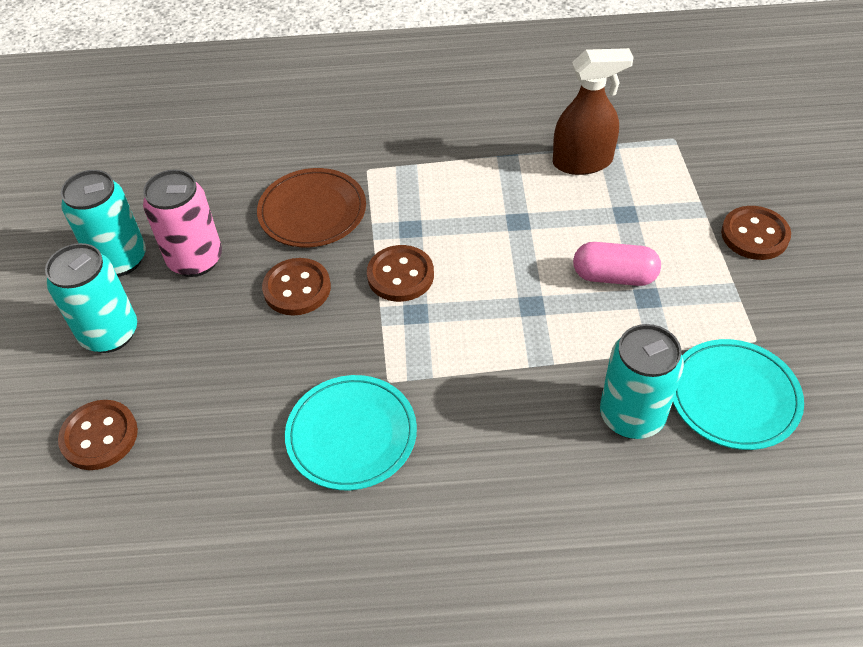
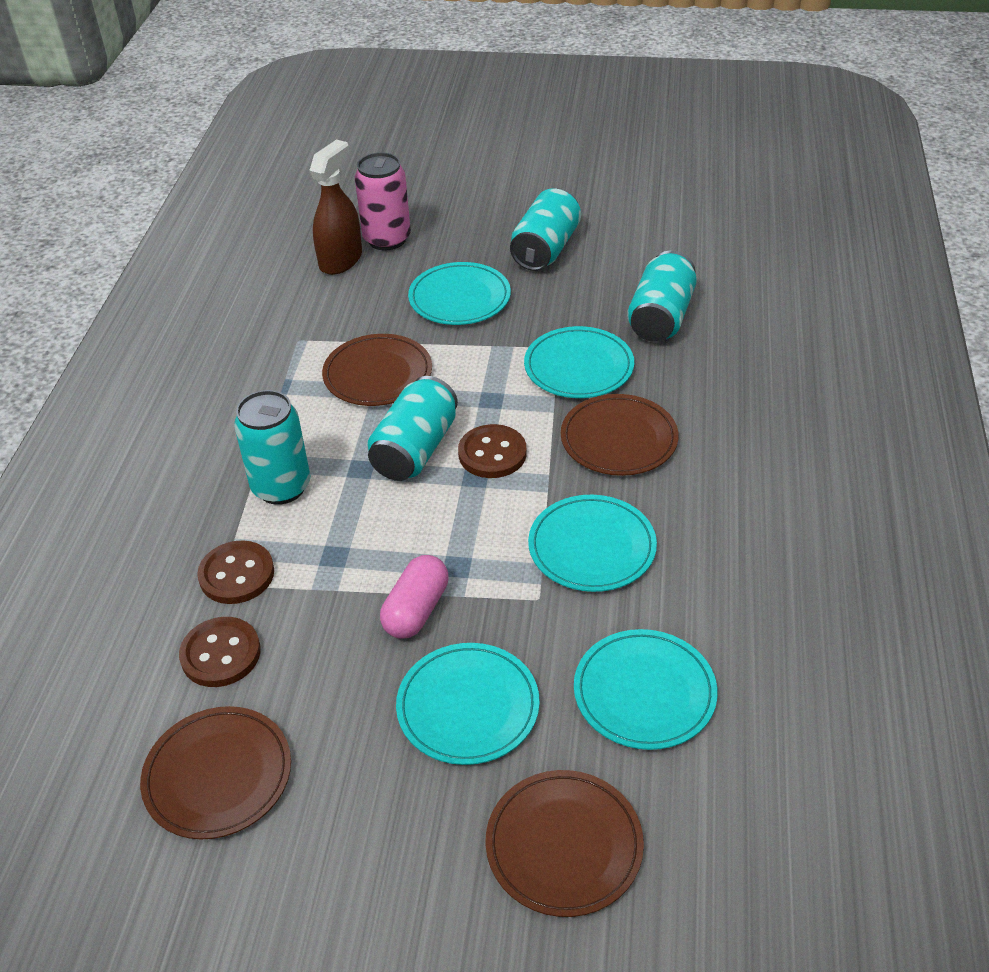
brown button: [58,400,138,470] [262,258,331,315] [367,245,434,302] [721,206,791,260] = 4 -> [179,617,261,687] [197,540,274,604] [458,424,527,478] = 3
brown plate: [257,168,366,247] = 1 -> [140,706,291,839] [322,334,432,406] [485,770,644,917] [561,394,679,476] = 4
turquoise can: [45,243,137,353] [61,170,146,277] [600,324,684,439] = 3 -> [234,390,310,505] [367,376,458,481] [510,188,581,271] [627,251,697,342] = 4
turquoise plate: [285,375,417,490] [673,339,804,450] = 2 -> [396,643,540,765] [408,262,511,325] [524,326,634,398] [528,495,657,592] [574,629,718,750] = 5

